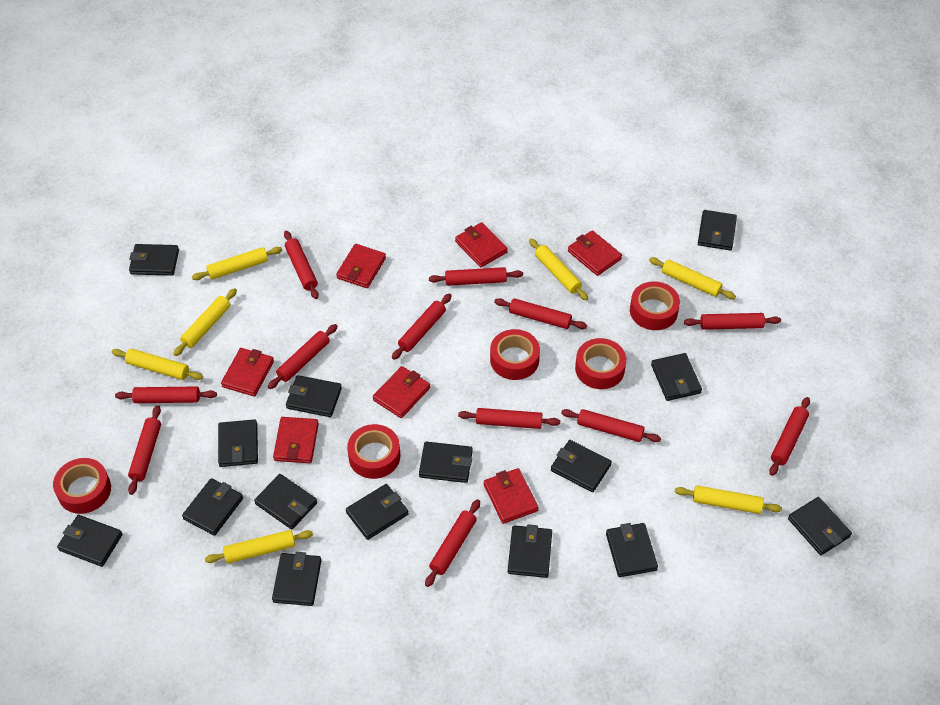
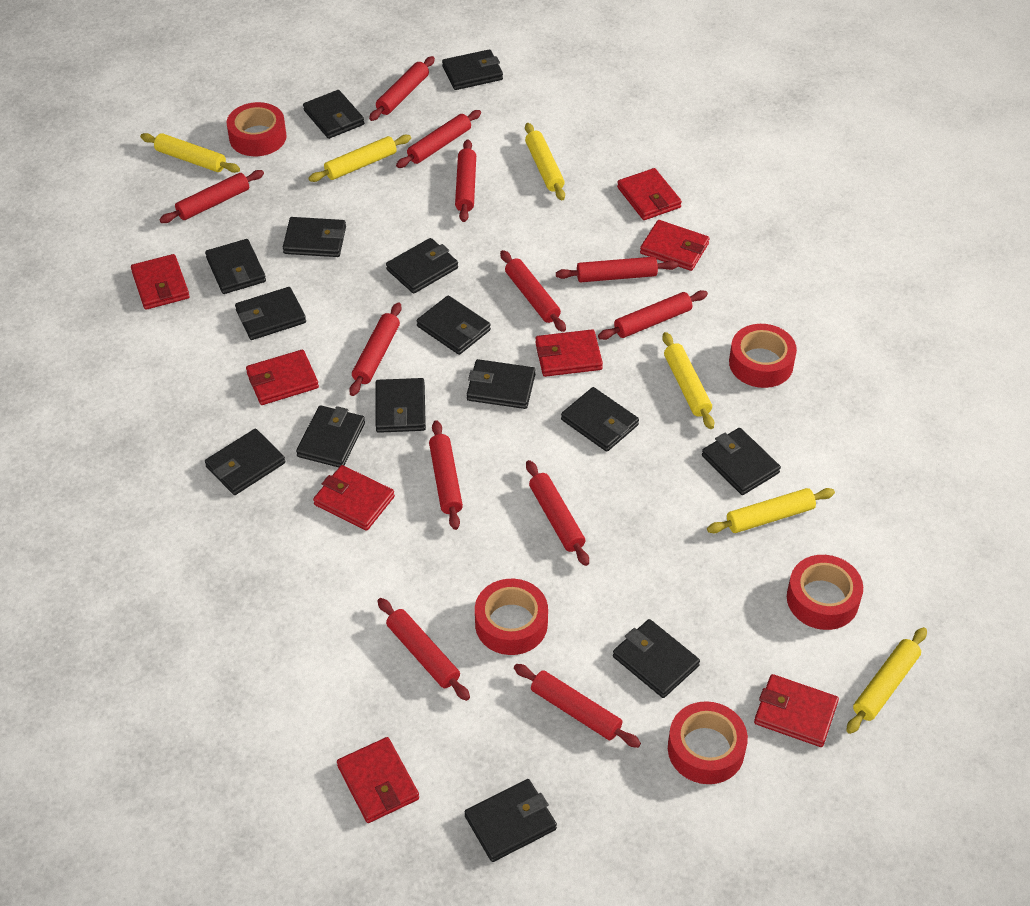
red wallet: [221,348,274,397] [273,417,319,463] [336,244,386,288] [373,366,430,418] [455,222,508,267] [484,468,539,524] [568,230,622,276] = 7 -> [131,254,190,310] [246,349,319,405] [313,465,395,531] [337,737,419,823] [535,329,603,377] [617,168,682,220] [640,220,710,271] [754,674,839,747] = 8
yellow rolling pin: [112,349,203,380] [173,288,237,356] [192,247,282,280] [205,530,313,563] [529,238,588,300] [649,257,736,299] [675,485,782,514] = 7 -> [140,133,240,173] [309,135,411,182] [525,123,565,200] [662,332,714,429] [707,488,835,533] [846,627,927,734] = 6

